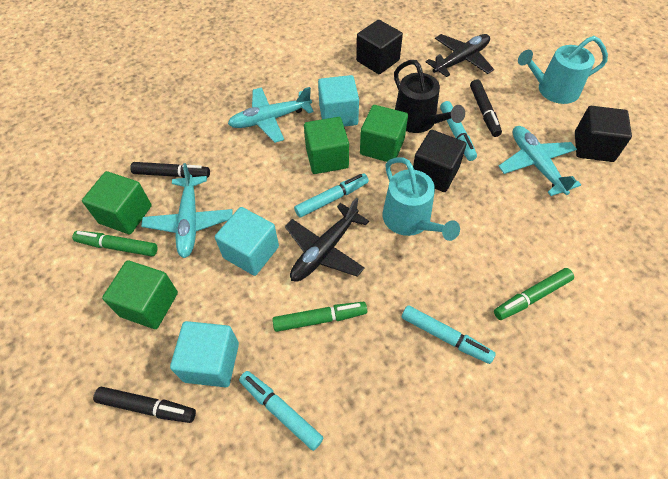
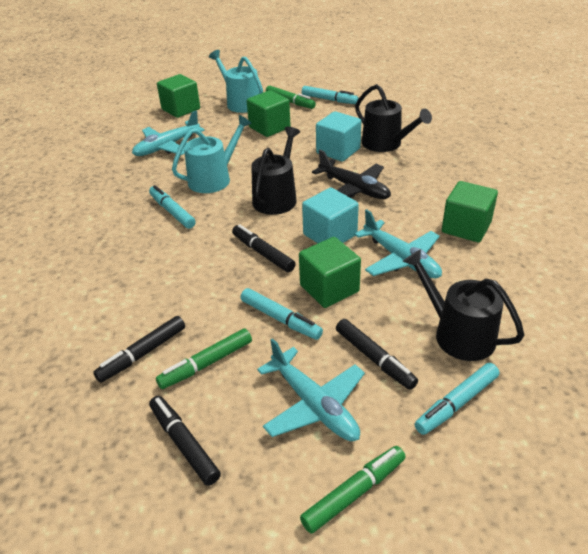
black cube: [356,20,403,74] [413,130,466,192] [575,106,632,162] = 3 -> none = 0
black marker: [93,387,196,423] [130,162,210,178] [470,79,502,137] = 3 -> [93,316,185,383] [149,396,221,486] [232,224,295,272] [336,319,418,390] = 4
black plane: [285,197,369,281] [426,34,494,77] = 2 -> [312,150,391,199] = 1
black watering can: [394,60,465,133] = 1 -> [251,127,300,215] [355,84,432,152] [402,249,524,361] = 3
turquoise cube: [170,321,239,387] [215,207,279,276] [318,75,359,127] = 3 -> [302,187,359,243] [316,111,361,162] = 2

